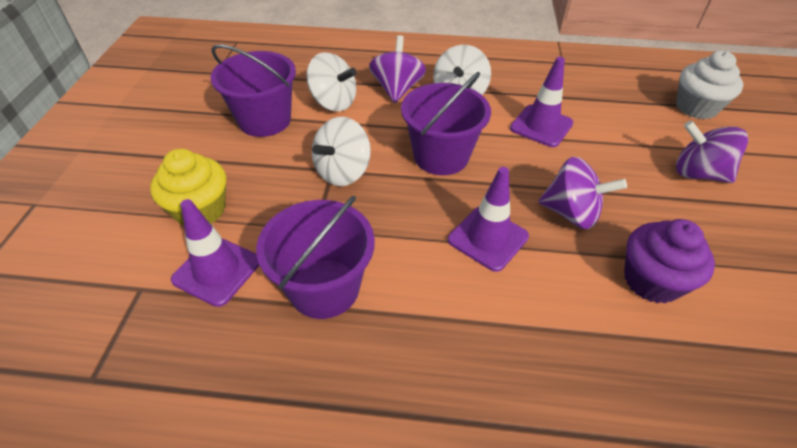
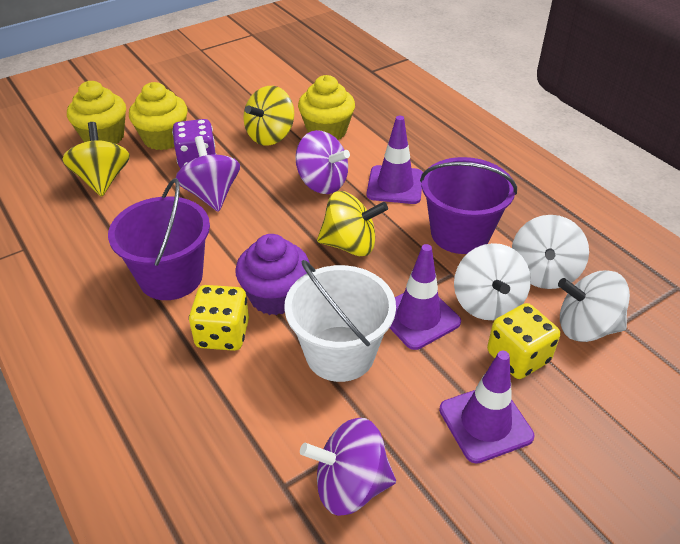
purple bucket: [211,44,296,137] [256,196,375,319] [401,72,491,175] = 3 -> [108,179,210,300] [420,157,517,254] = 2
purple dice: none = 0 -> [172,119,216,169] = 1
white bucket: none = 0 -> [284,260,396,382] = 1
white cupcake: [676,51,743,119] = 1 -> none = 0
yellow cupcake: [150,149,226,225] = 1 -> [67,81,126,144] [129,82,187,150] [298,75,355,140] = 3
yellow dice: none = 0 -> [189,285,249,351] [487,303,560,379] = 2
yellow spinning top: none = 0 -> [62,122,130,197] [243,86,294,146] [317,191,388,256] = 3

